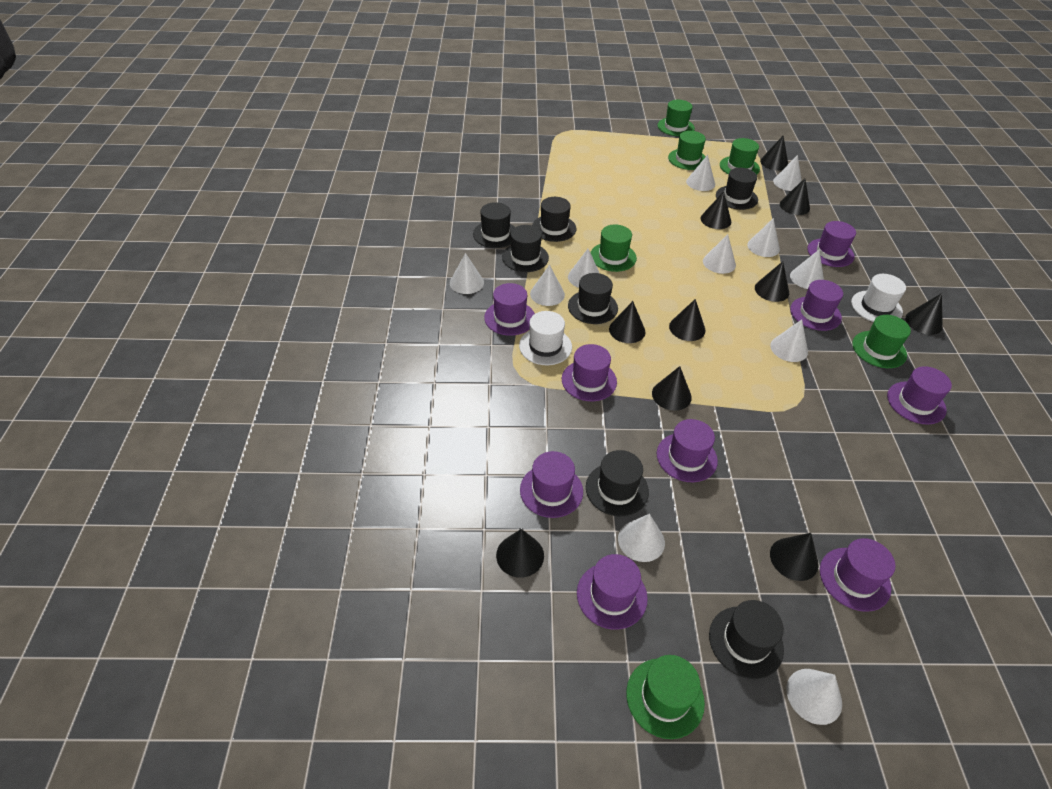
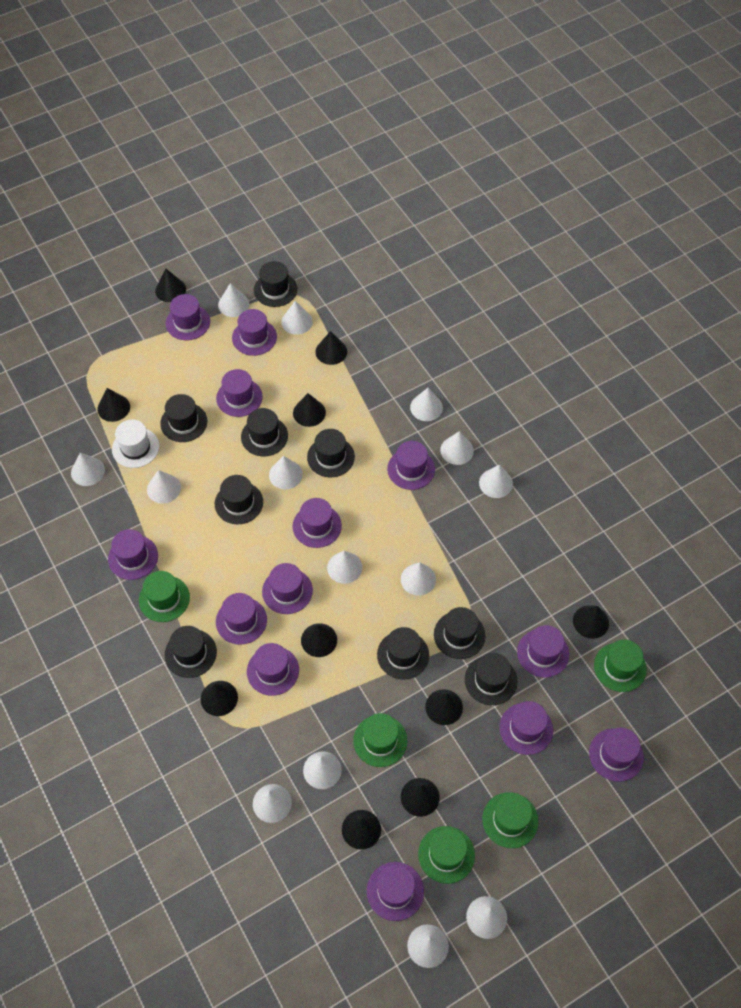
black hat: [473,202,515,248] [502,225,549,272] [532,197,576,242] [568,273,618,324] [586,450,649,516] [709,600,784,679] [716,168,758,210] = 7 -> [160,394,207,442] [165,626,217,678] [215,475,263,524] [241,408,288,456] [254,261,297,307] [307,429,355,477] [377,627,429,679] [434,607,485,659] [465,653,517,705] = 9
green hat: [591,224,637,272] [626,655,705,739] [658,100,695,136] [668,131,706,170] [720,138,760,174] [852,315,911,368] = 6 -> [139,571,190,622] [353,713,407,767] [418,826,475,884] [482,792,538,848] [594,640,647,692] = 5
purple hat: [484,283,535,336] [520,451,583,518] [562,344,617,401] [577,554,648,630] [657,419,718,482] [790,280,843,331] [807,221,856,267] [820,538,896,612] [887,366,952,425] = 9 -> [108,529,158,580] [166,294,210,340] [216,369,263,417] [216,593,267,645] [232,309,277,356] [247,643,299,696] [262,563,313,614] [293,498,342,548] [367,862,424,921] [387,441,435,490] [499,701,553,755] [517,625,569,678] [589,728,644,782] = 13
white cone: [450,253,484,294] [530,265,565,306] [568,249,599,288] [618,514,665,562] [686,155,715,191] [703,234,736,274] [747,218,780,257] [770,320,808,362] [773,155,802,191] [786,669,842,725] [790,250,824,289] = 11 -> [71,453,105,486] [147,470,181,504] [218,283,249,317] [253,784,292,823] [269,456,303,489] [281,301,313,335] [303,751,342,789] [327,551,362,584] [401,562,436,596] [407,924,449,968] [410,388,443,421] [440,431,474,465] [466,896,507,939] [479,465,513,498] = 14
white hat: [519,311,572,365] [851,274,906,322] = 2 -> [112,419,159,468] = 1

